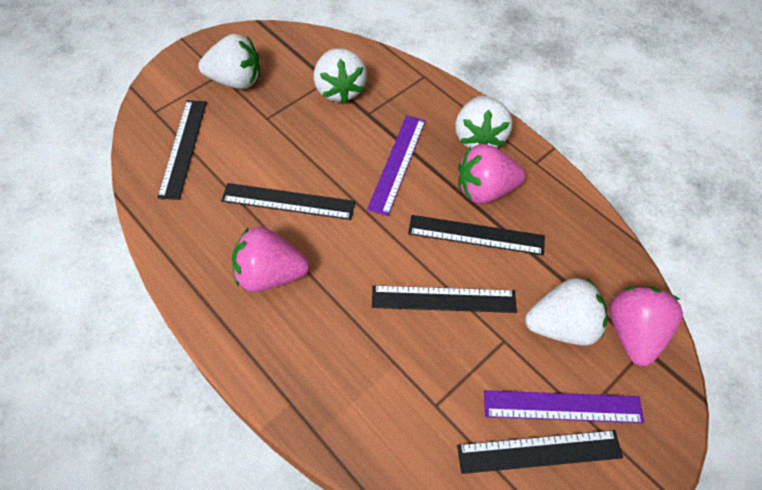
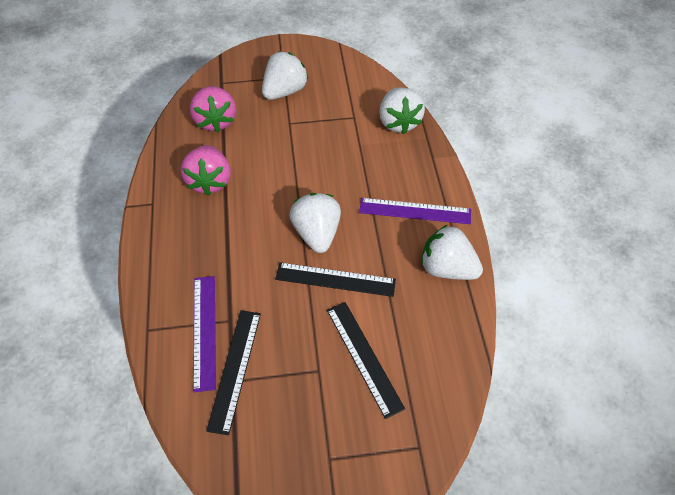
black ruler: [157,100,207,200] [221,183,355,220] [372,285,517,313] [408,215,545,255] [457,430,623,474] = 5 -> [206,310,261,435] [275,262,396,297] [327,302,405,419] = 3
pink strawberry: [232,227,309,292] [458,144,526,204] [609,286,683,366] = 3 -> [181,145,231,196] [190,86,236,132] = 2

